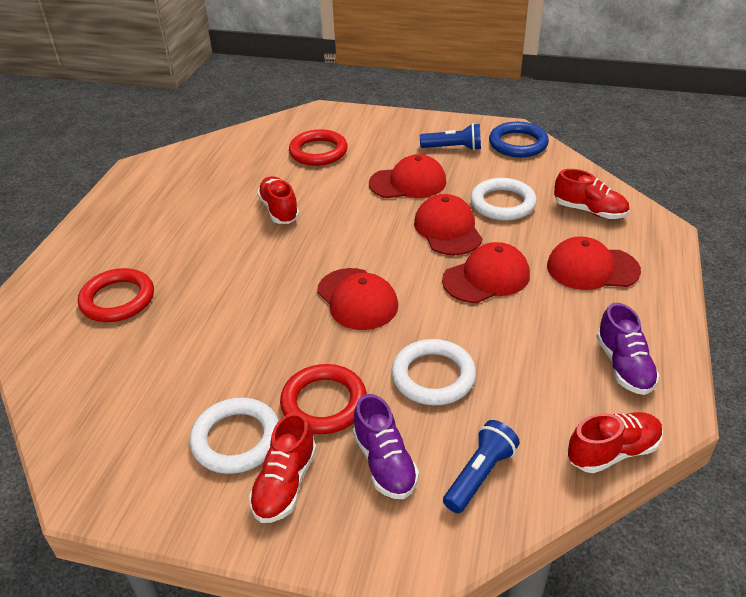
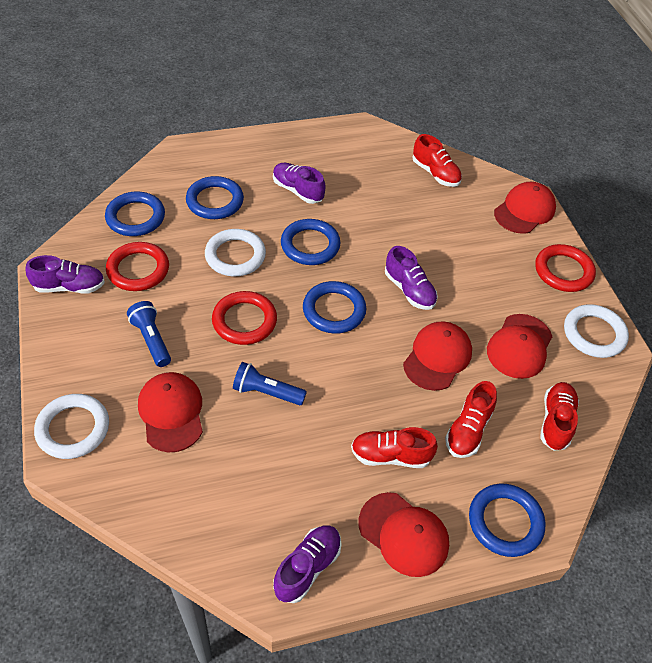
blue ring: [489,122,549,157] = 1 -> [105,192,165,236] [186,176,244,219] [281,219,341,265] [303,281,366,334] [469,484,545,557] = 5
purple shoe: [353,394,419,499] [596,303,659,395] = 2 -> [25,255,105,293] [273,163,325,204] [273,525,342,603] [385,246,438,310] = 4

